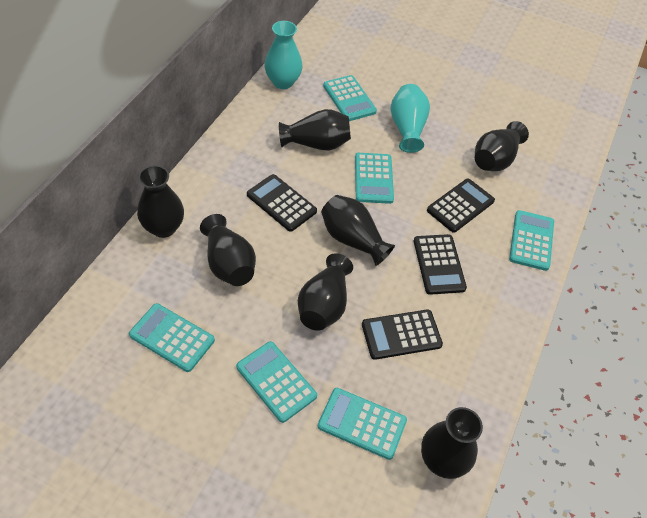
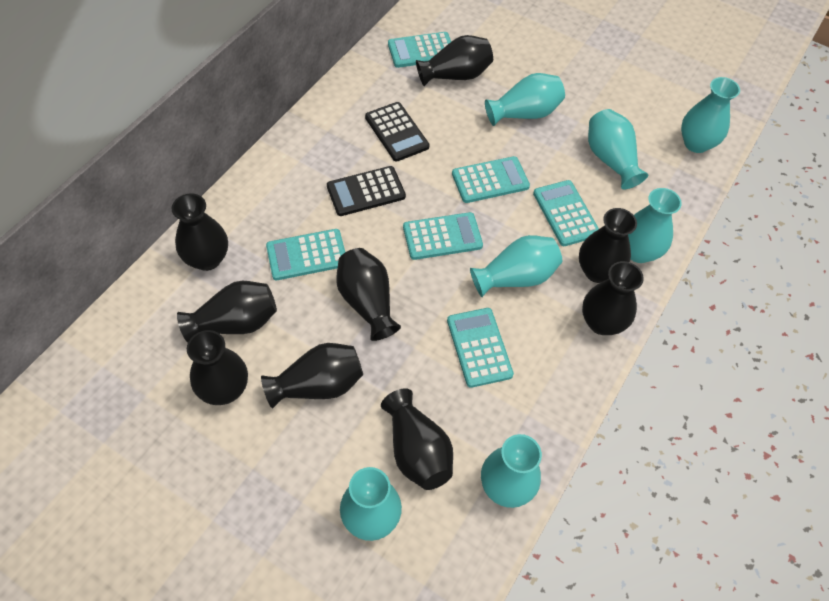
black calculator: [247,174,317,232] [362,309,443,360] [414,234,467,295] [427,179,495,233] = 4 -> [327,166,406,216] [365,102,430,162] = 2
black vase: [137,165,184,238] [200,214,256,286] [279,109,351,151] [298,253,353,331] [321,195,395,266] [421,407,483,479] [475,121,529,171] = 7 -> [172,194,228,271] [177,281,277,343] [187,330,248,405] [261,343,363,409] [336,248,401,341] [381,388,453,490] [416,35,493,86] [579,208,637,283] [582,261,644,335] = 9
turquoise vase: [265,21,303,89] [390,84,430,153] = 2 -> [340,467,402,541] [470,235,562,297] [481,434,542,508] [485,73,565,126] [588,109,648,189] [628,188,682,263] [681,77,740,153] = 7

